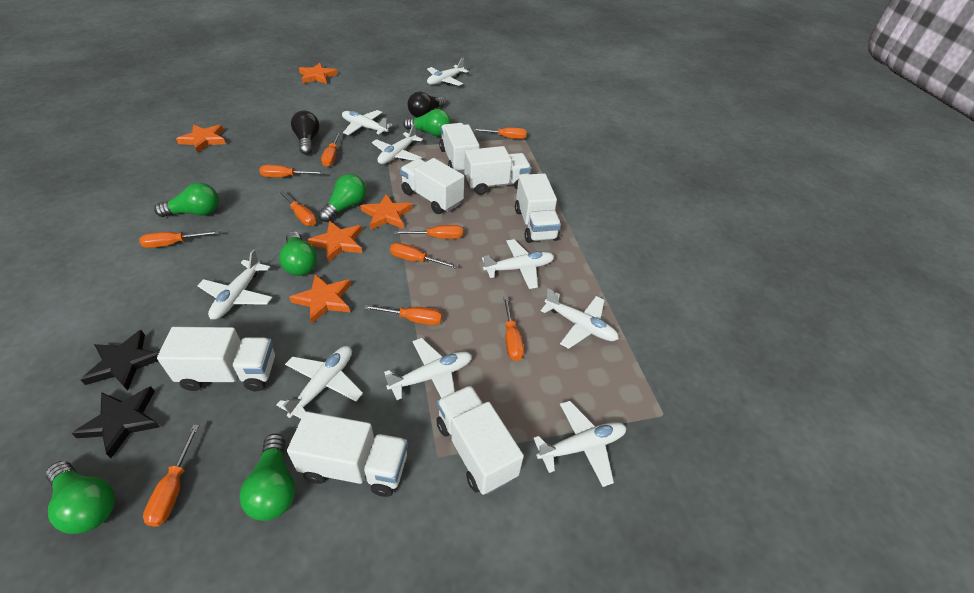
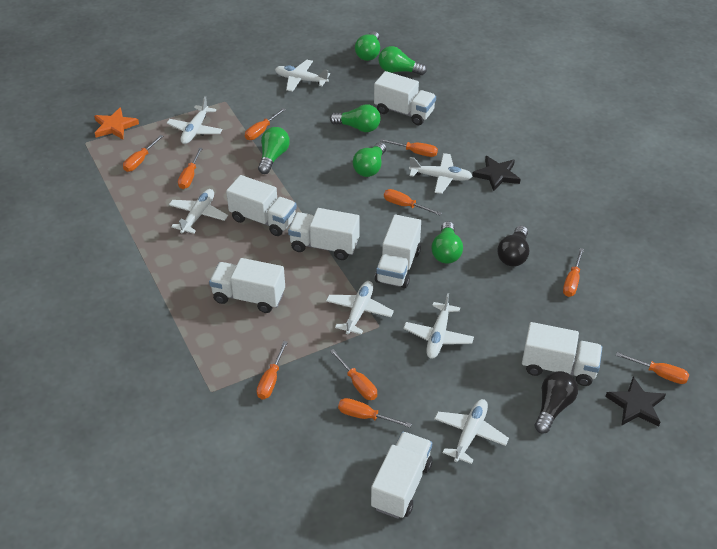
orange star: [176,125,226,153] [289,274,351,324] [299,63,338,84] [307,221,362,262] [360,193,413,230] = 5 -> [94,107,139,139] = 1
white plane: [197,249,273,320] [276,346,363,419] [342,110,393,135] [372,124,423,164] [384,338,472,400] [427,58,469,86] [482,239,554,289] [533,401,626,487] [540,288,619,349] = 9 -> [167,96,222,144] [169,189,228,234] [275,60,330,92] [326,281,394,335] [404,293,474,359] [409,153,473,194] [434,399,509,464] = 7

